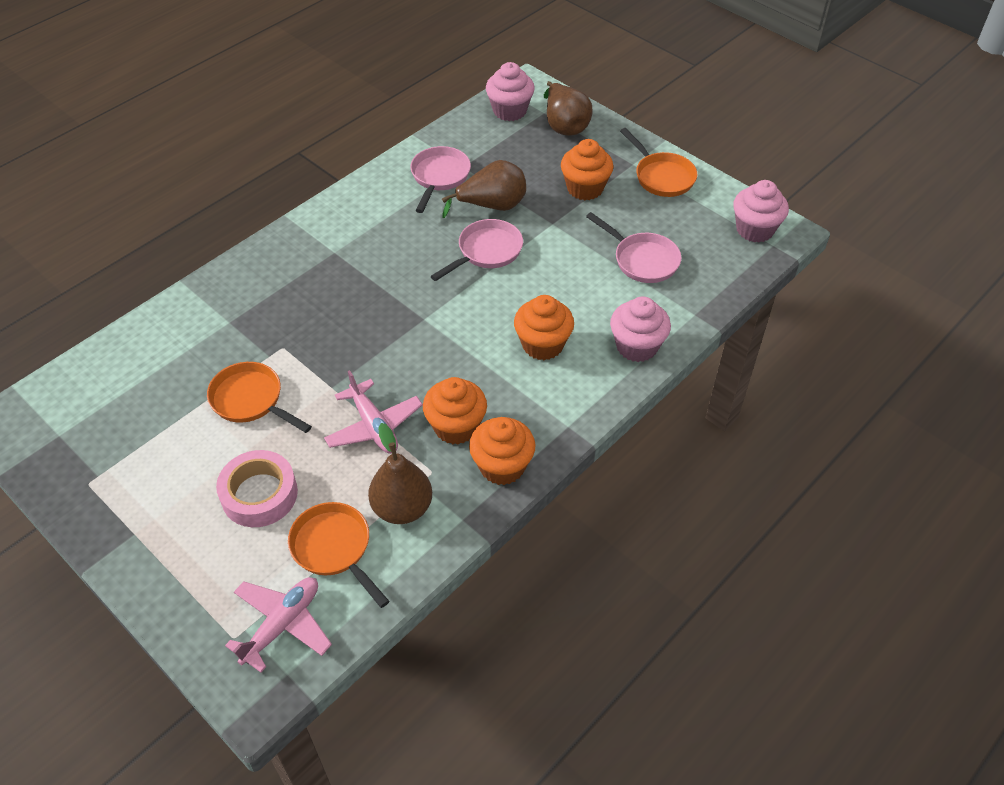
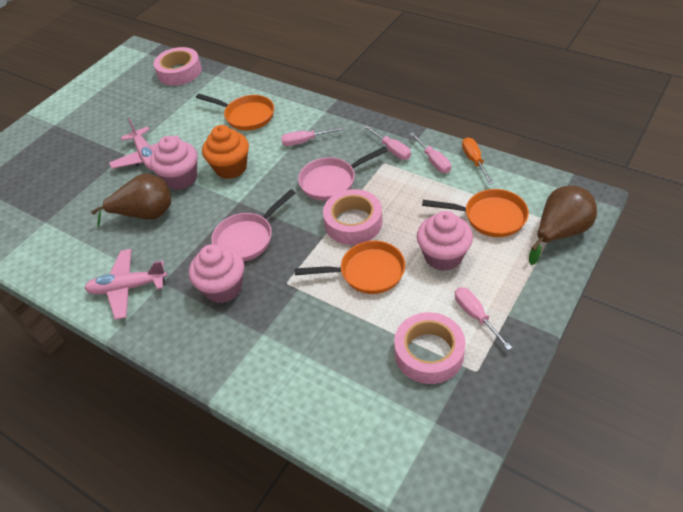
brown pear: [368,423,432,524] [442,160,526,218] [544,81,593,136] = 3 -> [91,173,171,227] [529,186,597,265] = 2
orange cupcake: [423,377,487,445] [469,417,536,485] [514,295,574,360] [561,139,614,200] = 4 -> [202,125,249,179] = 1
orange screwdriver: none = 0 -> [462,137,494,185] = 1
pink pan: [410,146,471,213] [431,219,523,281] [586,212,682,283] = 3 -> [211,189,296,261] [298,146,388,201] = 2
pink screwdriver: none = 0 -> [281,127,344,146] [364,125,411,160] [410,132,451,173] [455,287,512,350] = 4
pink tape: [216,450,298,527] = 1 -> [153,47,202,86] [323,189,382,245] [394,312,466,384] = 3

